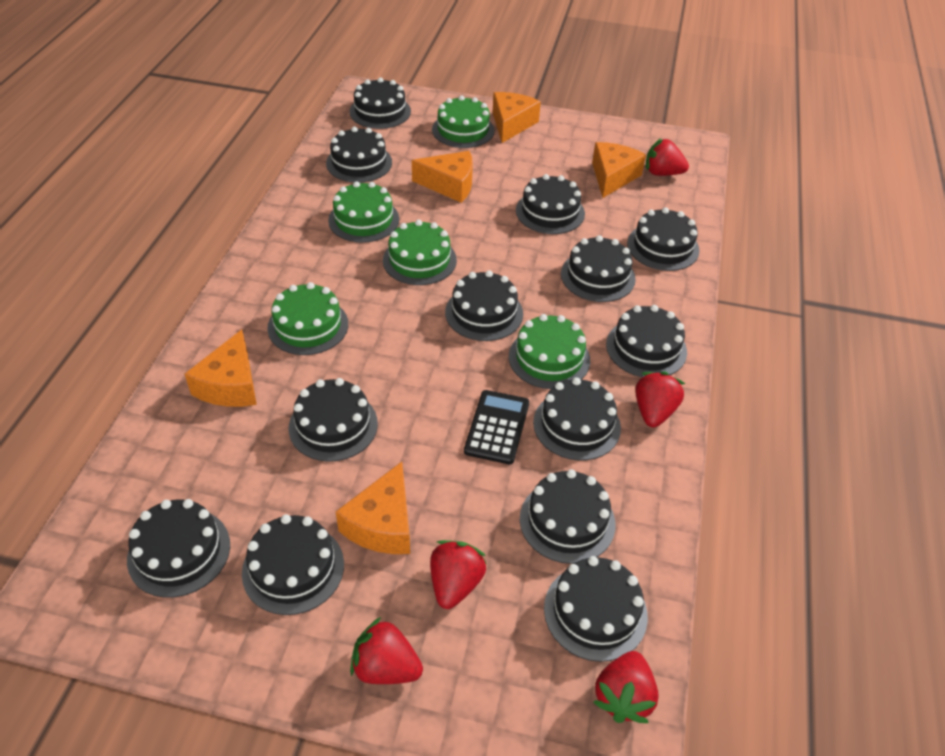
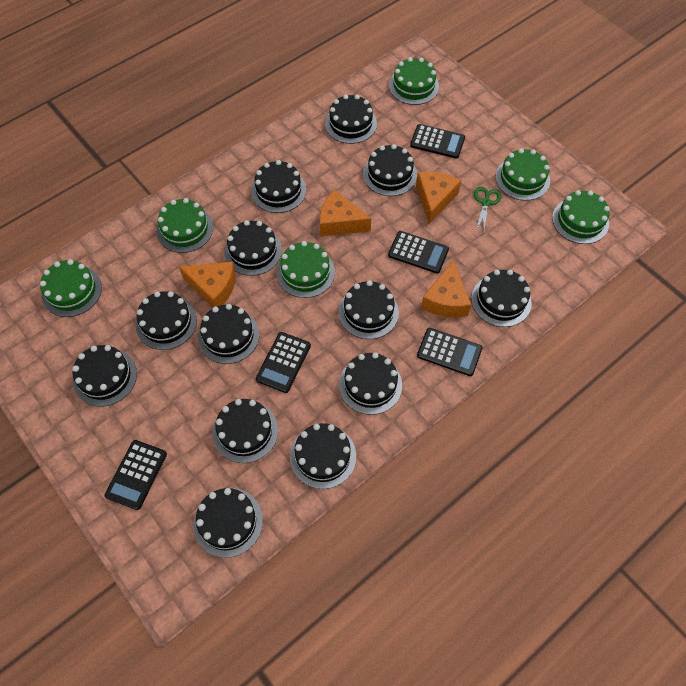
black calculator: [464,390,529,464] = 1 -> [104,440,167,510] [256,332,311,393] [388,231,449,274] [410,124,465,159] [417,328,483,376] = 5
green cake: [267,282,348,355] [328,181,399,243] [383,220,457,285] [432,95,494,148] [509,314,590,389] = 5 -> [40,259,102,317] [156,198,213,253] [276,241,335,298] [389,57,439,105] [495,148,550,201] [552,190,610,244] = 6
green scissors: none = 0 -> [474,187,501,230] = 1
orange cheese: [185,330,257,407] [336,462,410,554] [412,151,473,203] [493,92,541,143] [592,142,646,198] = 5 -> [179,262,236,307] [320,190,371,236] [416,171,461,224] [421,260,471,317] = 4
red strawberry: [350,617,423,684] [430,540,486,609] [593,651,659,723] [635,371,685,428] [646,138,689,176] = 5 -> none = 0

